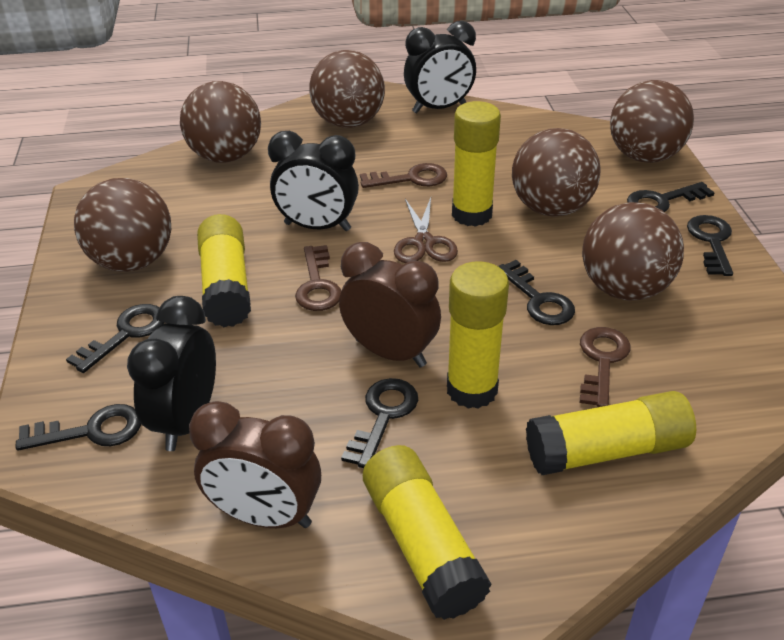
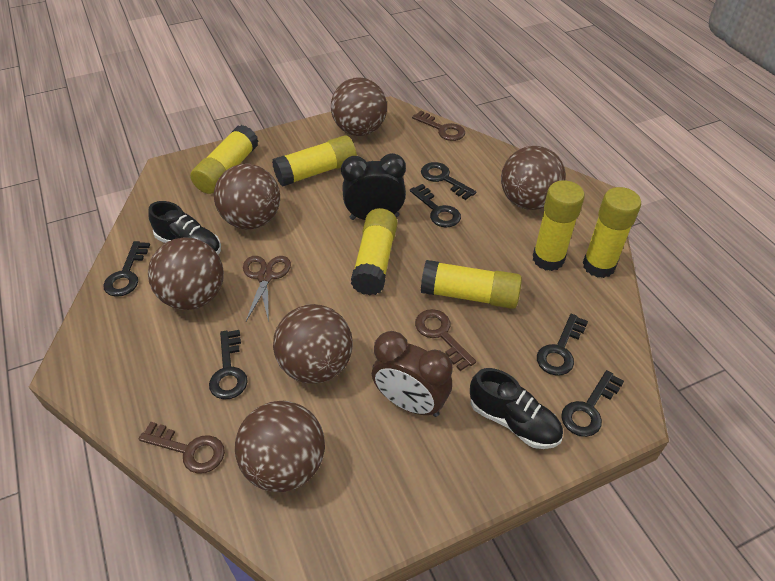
black clock: [127,296,216,451] [268,131,359,231] [404,21,476,113] = 3 -> [341,153,406,220] = 1
black shoe: none = 0 -> [148,201,221,255] [470,368,563,449] = 2
brown clock: [189,401,321,528] [339,242,441,367] = 2 -> [372,331,453,417] = 1
yellow glue stick: [197,214,251,327] [363,445,492,620] [447,261,509,409] [452,101,501,227] [526,391,696,475] = 5 -> [190,125,259,194] [272,135,357,187] [351,208,397,296] [421,260,522,309] [533,180,585,271] [583,187,641,278] = 6

